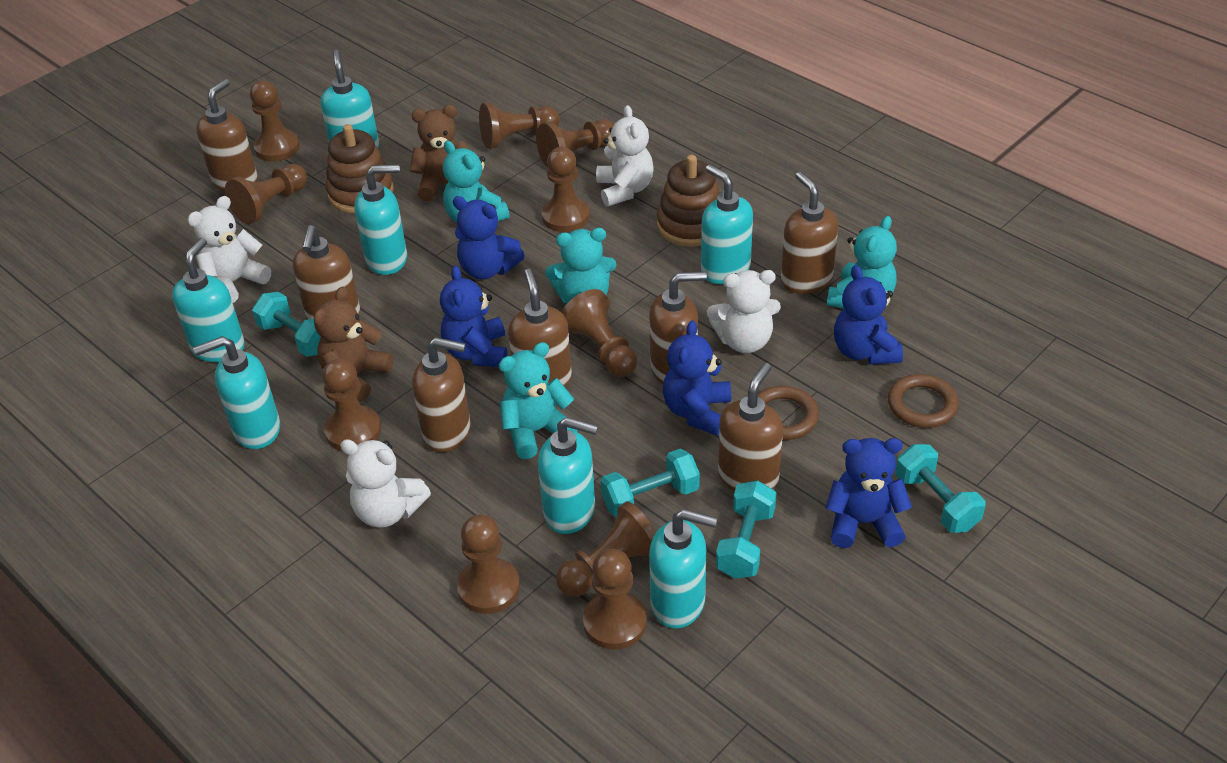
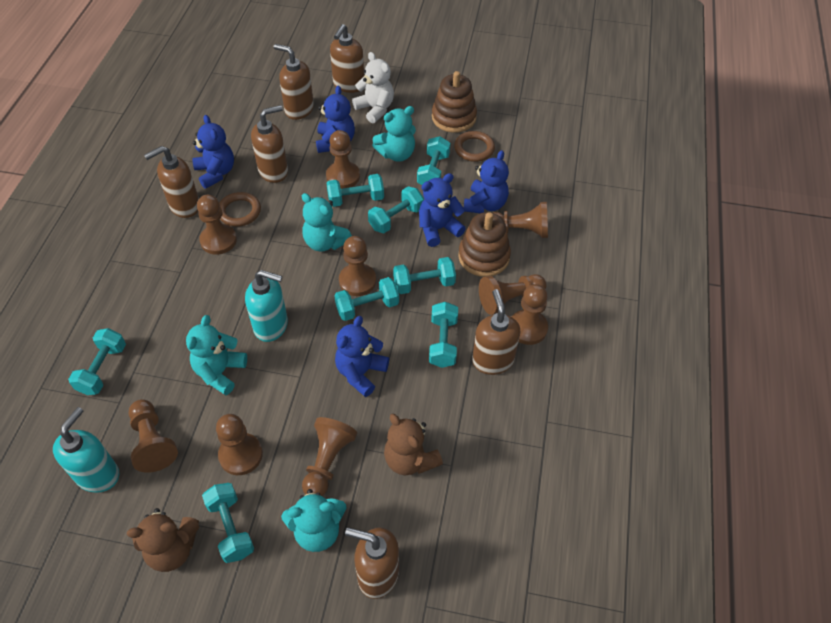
brown pawn: [225,164,308,224] [250,81,300,162] [322,358,381,451] [457,514,520,614] [479,102,560,149] [536,119,614,167] [542,147,590,232] [556,501,656,597] [561,289,637,377] [583,549,647,649] = 10 -> [128,399,178,473] [197,195,237,255] [216,414,263,475] [302,417,357,496] [326,130,360,189] [339,236,376,296] [479,274,546,315] [493,202,548,238] [512,284,548,345] = 9
brown soap dispenser: [196,79,258,191] [293,225,360,319] [412,337,471,452] [508,269,572,387] [649,272,707,384] [718,363,783,491] [781,172,839,294] = 7 -> [144,146,199,218] [251,105,288,183] [274,44,314,120] [330,24,364,93] [345,527,399,599] [472,289,520,375] = 6
turquoise dumbbell: [252,292,321,357] [600,449,700,517] [716,480,776,579] [896,444,986,533] = 4 -> [68,328,126,395] [202,483,254,563] [327,174,384,207] [334,277,399,321] [368,186,424,233] [393,257,456,294] [417,136,450,185] [429,302,458,368] = 8
turquoise soap dispenser: [172,238,245,362] [193,336,280,449] [321,50,379,149] [355,165,407,275] [538,417,598,534] [649,509,717,628] [701,165,753,284] = 7 -> [53,407,120,493] [245,270,288,342] = 2
white teddy bear: [188,196,271,303] [340,439,431,528] [596,105,654,207] [707,270,781,353] = 4 -> [352,52,394,123] = 1

